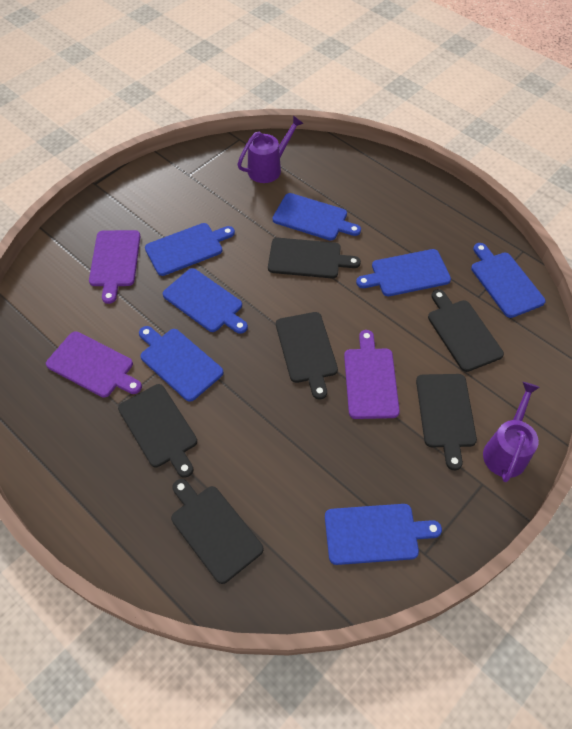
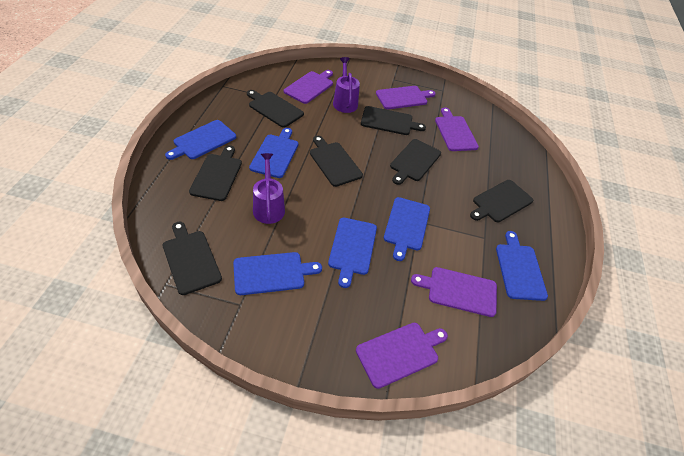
black cutting board: [118,384,197,478] [171,479,263,584] [268,238,361,278] [276,312,338,400] [416,374,477,470] [428,289,504,372] = 6 -> [163,222,222,295] [189,145,242,201] [247,90,304,128] [310,136,363,187] [361,106,426,135] [390,139,441,185] [470,180,533,222] = 7
blue cutting board: [139,326,224,402] [145,223,235,276] [163,268,248,334] [272,193,361,241] [325,504,442,565] [356,249,451,296] [471,243,546,318] = 7 -> [165,120,236,160] [233,252,322,295] [249,128,298,178] [328,218,377,288] [384,197,430,261] [496,231,548,301] = 6
purple cutting board: [46,331,142,398] [89,230,140,304] [344,330,400,419] = 3 -> [284,70,333,104] [356,323,448,389] [376,86,436,109] [411,267,497,317] [435,107,479,151] = 5

